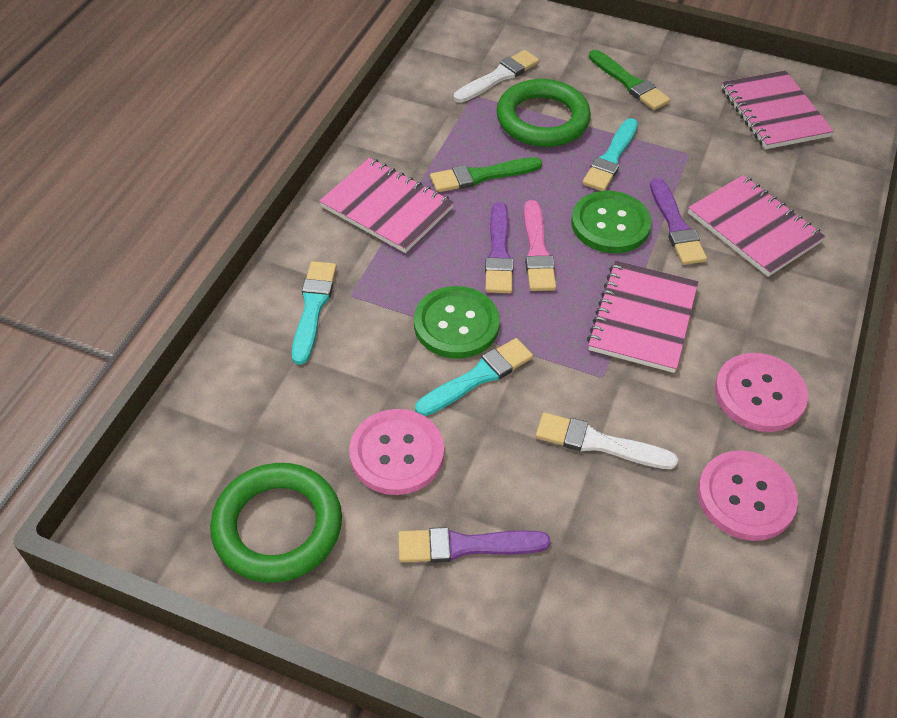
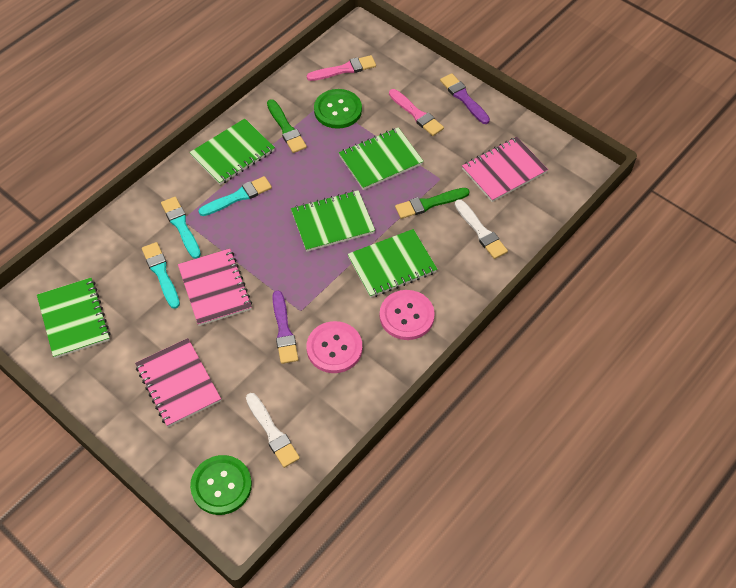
green notebook: none = 0 -> [37,278,110,358] [190,119,275,185] [291,190,375,252] [339,127,424,190] [348,229,438,298] = 5
green ring: [210,463,342,583] [496,79,591,147] = 2 -> none = 0
pink brush: [524,200,556,291] = 1 -> [307,55,376,81] [389,89,444,136] = 2
pink button: [349,409,444,495] [698,450,798,541] [715,353,808,432] = 3 -> [307,321,362,373] [380,290,435,340] = 2
pink notebook: [319,158,454,253] [587,261,698,373] [688,175,825,277] [721,70,834,149] = 4 -> [135,338,221,427] [178,249,252,326] [462,137,548,202] = 3
purple brush: [398,527,551,563] [485,202,513,293] [650,178,707,265] = 3 -> [272,290,299,364] [440,73,490,124] = 2

